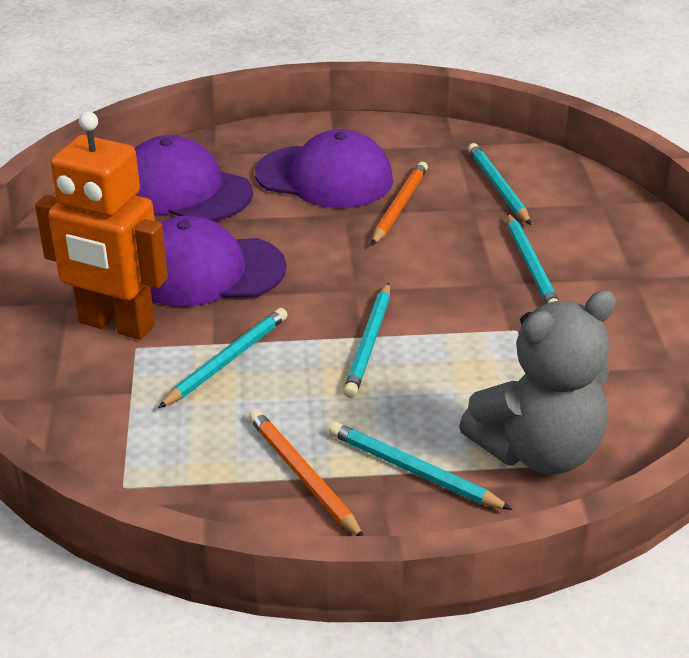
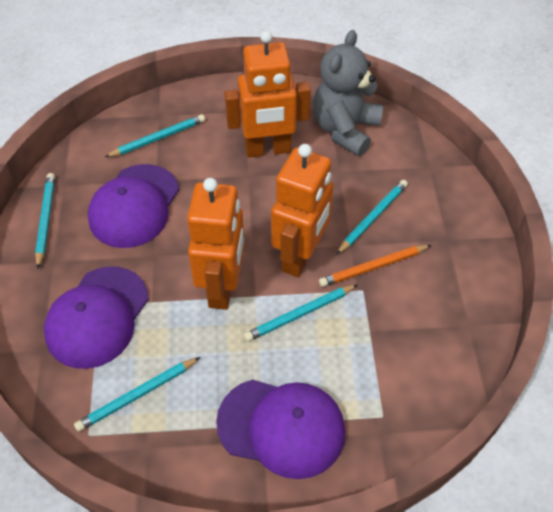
orange pencil: [249,409,363,536] [372,162,428,245] = 2 -> [319,245,431,287] = 1
orange robot: [35,112,168,340] = 1 -> [187,178,245,310] [225,30,311,158] [271,144,334,277] = 3

